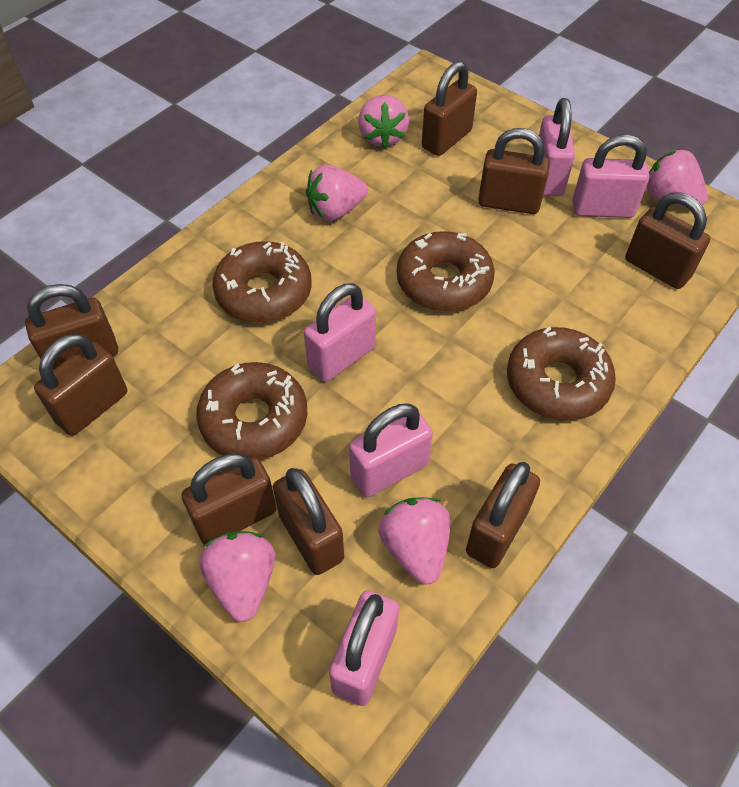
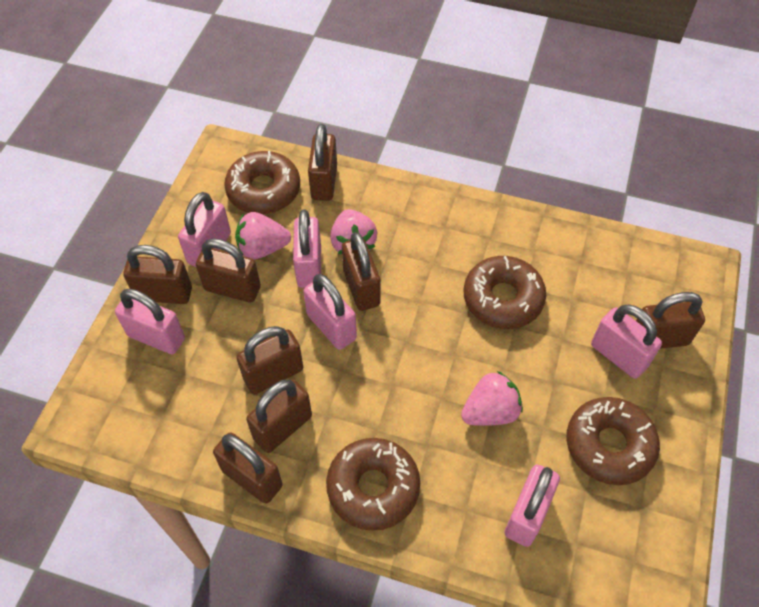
pink padlock: [304,283,376,382] [329,590,399,706] [349,403,433,497] [539,98,575,196] [572,134,649,218] = 5 -> [115,289,185,354] [178,192,231,267] [293,210,321,288] [303,274,357,350] [505,465,560,547] [591,305,662,379] = 6
pink strawberry: [199,531,275,622] [306,164,368,221] [358,95,409,148] [378,497,451,585] [647,149,708,207] = 5 -> [235,212,291,260] [330,209,377,254] [461,371,523,426] = 3

